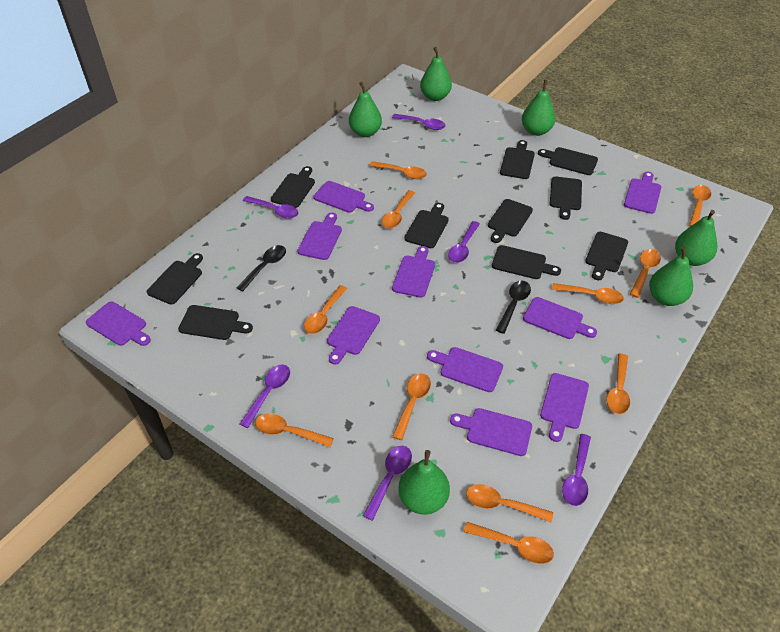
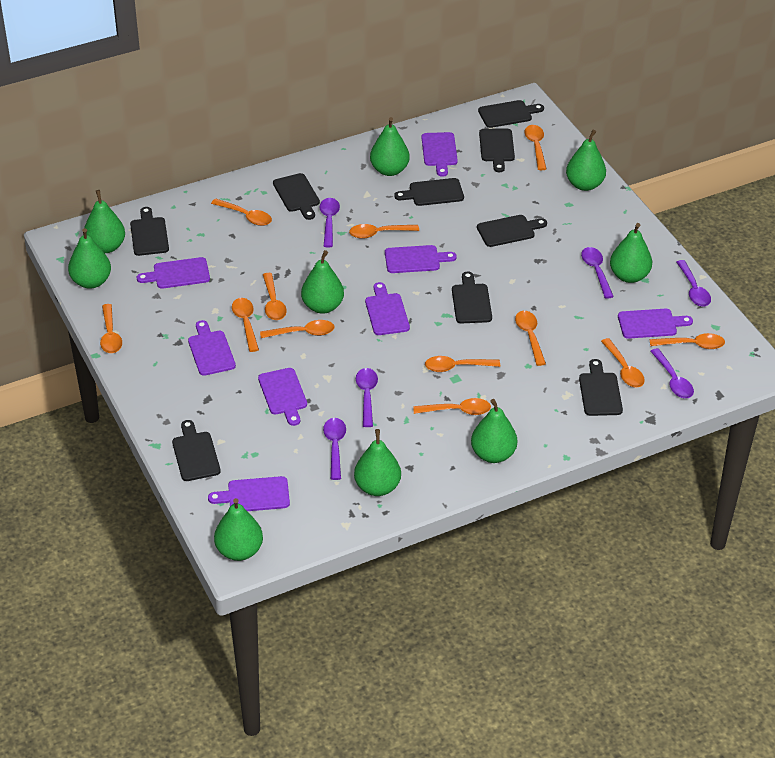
black cutting board: [147,253,203,304] [178,305,253,340] [271,166,315,208] [404,203,449,248] [488,199,533,243] [492,245,561,279] [500,140,535,179] [538,147,598,175] [550,176,582,220] [585,232,628,280] = 10 -> [130,207,169,256] [172,420,221,481] [273,173,320,220] [394,178,464,206] [452,271,492,323] [477,215,547,247] [478,100,544,128] [479,129,515,172] [579,359,623,416] = 9
black spoon: [236,245,286,292] [496,280,531,334] = 2 -> none = 0
green pear: [349,82,382,137] [398,450,450,515] [420,47,452,101] [522,80,556,136] [649,246,693,306] [675,210,717,266] = 6 -> [68,228,111,289] [84,190,125,253] [214,498,263,561] [301,250,344,314] [354,429,401,496] [370,117,410,176] [471,399,517,463] [566,130,606,191] [610,223,652,283] = 9
orange spoon: [255,413,334,447] [304,285,347,334] [369,161,427,179] [382,190,415,229] [392,373,431,440] [464,522,554,564] [466,484,553,522] [552,283,624,304] [607,353,630,414] [630,249,661,298] [689,185,711,226] = 11 -> [100,304,122,353] [211,198,272,226] [232,298,259,352] [260,320,335,338] [263,273,287,320] [349,224,419,239] [413,398,491,415] [425,356,500,372] [515,311,546,366] [525,125,547,170] [601,338,645,387] [650,333,725,349] = 12
purple cutting board: [86,301,151,346] [297,213,342,260] [313,181,374,213] [327,306,380,365] [392,246,435,298] [427,347,503,392] [450,408,532,456] [523,297,597,339] [540,373,589,442] [624,172,661,214] = 10 -> [137,257,210,289] [188,320,236,376] [208,476,290,511] [258,368,307,426] [365,282,410,335] [385,245,457,273] [421,132,458,177] [618,309,693,338] = 8

